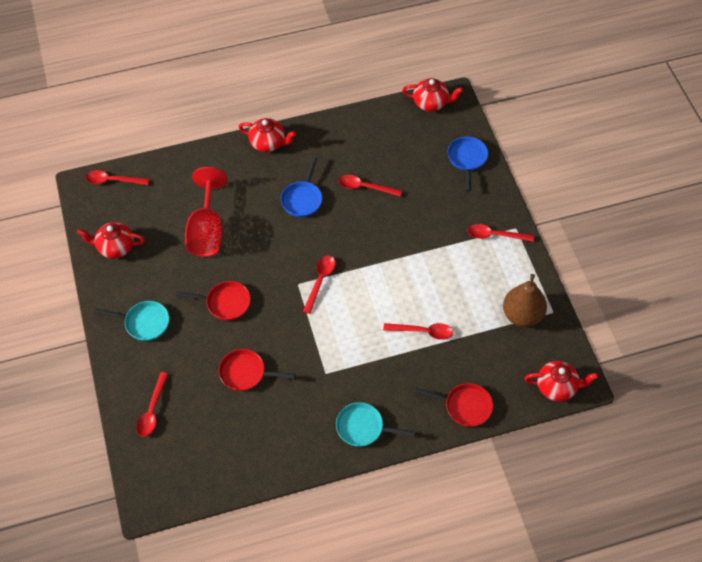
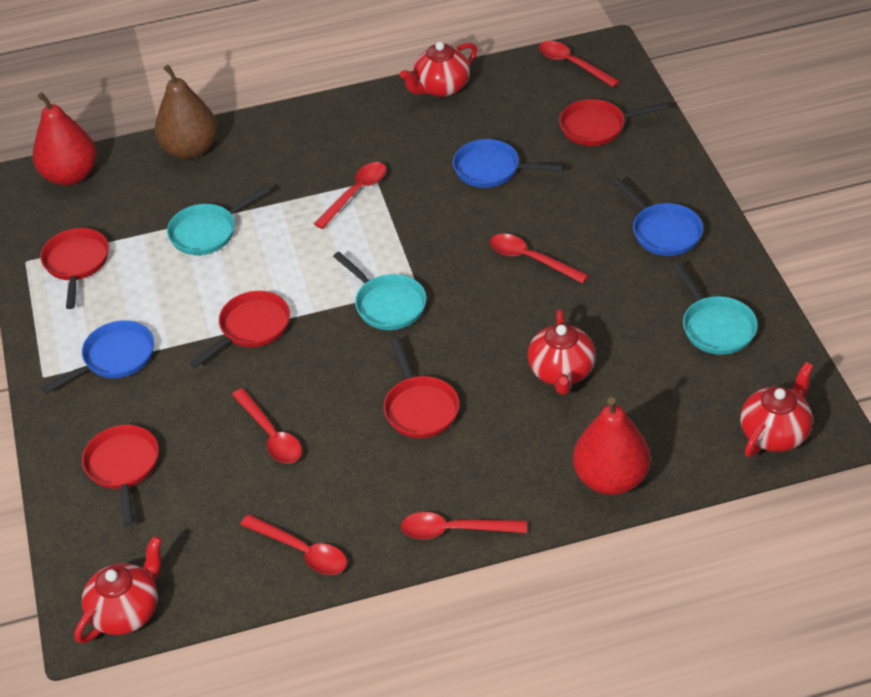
blue pan: [281,157,322,217] [448,136,488,192] = 2 -> [42,321,154,394] [453,139,564,188] [612,178,703,256] = 3
red goblet: [185,167,227,257] = 1 -> none = 0
red pan: [176,281,251,321] [219,349,295,391] [415,383,493,427] = 3 -> [40,228,109,309] [82,425,159,526] [190,291,290,368] [384,337,459,438] [559,99,669,146] = 5
red pear: none = 0 -> [33,92,97,186] [573,397,650,495] = 2
turquoise pan: [95,301,169,341] [336,402,415,447] = 2 -> [167,186,270,255] [333,252,427,330] [672,263,758,355] = 3

